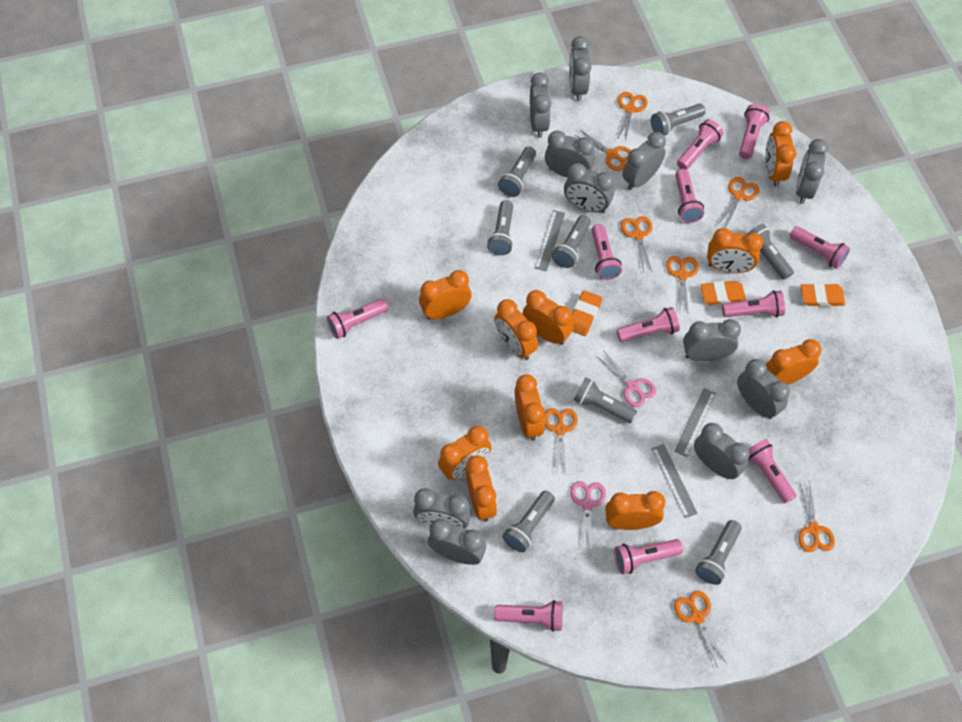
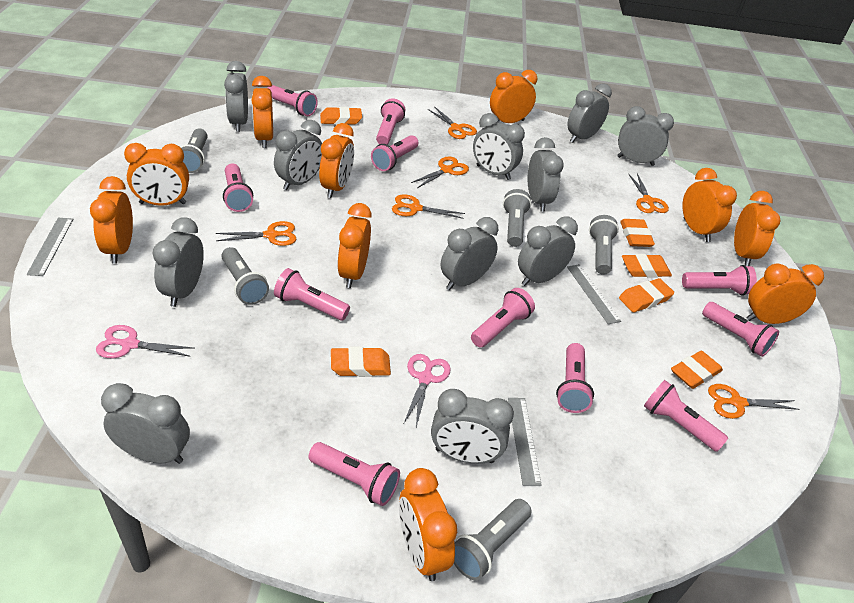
grey flashlight: [487,200,514,255] [498,146,536,197] [502,491,555,552] [551,215,591,268] [574,377,637,423] [651,104,706,136] [695,520,742,585] [746,224,794,280] = 8 -> [180,128,207,173] [221,247,269,305] [454,499,532,581] [503,189,531,247] [589,215,619,275] = 5
orange eraser: [572,290,602,336] [701,281,746,305] [801,283,845,307] = 3 -> [320,107,362,125] [331,347,391,377] [619,278,674,313] [620,219,655,247] [622,254,672,278] [671,351,723,389] = 6
orange scissors: [544,408,578,474] [574,129,631,171] [617,92,648,142] [621,216,653,273] [666,256,699,313] [674,591,727,668] [717,177,759,228] [798,481,835,552] = 8 -> [216,221,296,246] [392,194,465,219] [411,156,469,188] [428,106,477,139] [629,174,669,213] [708,384,800,419] = 6

